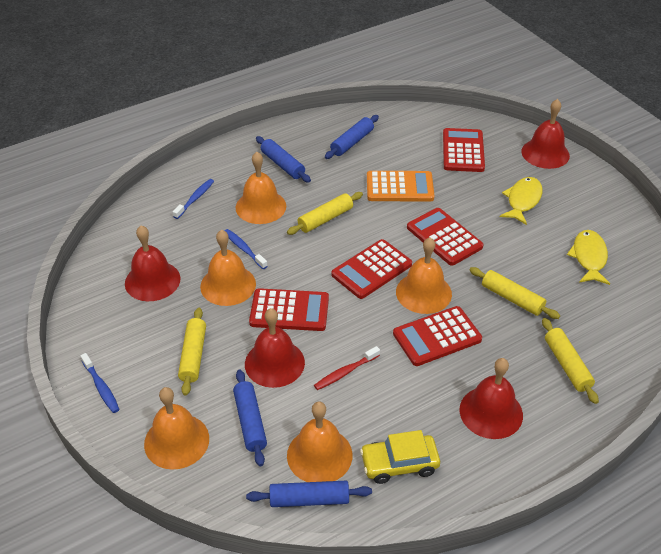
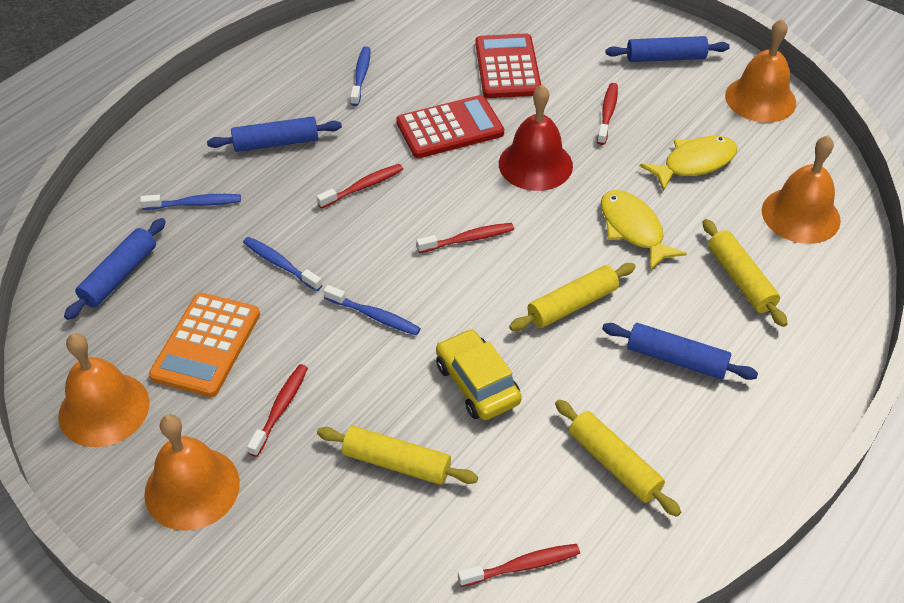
blue toothbrush: [81,353,120,413] [173,179,214,219] [224,229,268,269] = 3 -> [140,194,241,210] [243,237,322,291] [324,285,421,336] [350,46,370,106] = 4
orange bell: [144,387,209,470] [200,230,256,306] [236,152,286,224] [287,402,352,482] [396,238,452,314] = 5 -> [58,333,150,447] [144,414,240,531] [725,19,796,123] [762,135,841,244] = 4
red bell: [125,226,180,301] [245,308,305,388] [459,358,523,439] [522,99,570,169] = 4 -> [499,85,573,191] = 1
red calculator: [249,288,329,331] [331,239,412,299] [393,306,482,366] [407,208,484,266] [443,128,485,172] = 5 -> [396,95,504,158] [475,33,541,98] = 2
red toothbrush: [314,346,380,390] = 1 -> [247,364,308,457] [317,164,403,209] [416,223,514,253] [458,544,580,587] [597,83,618,145] = 5

